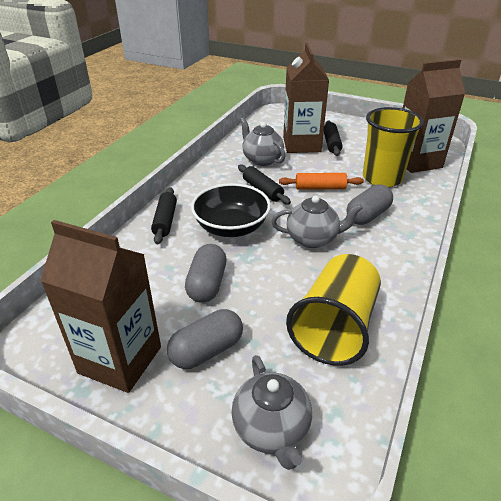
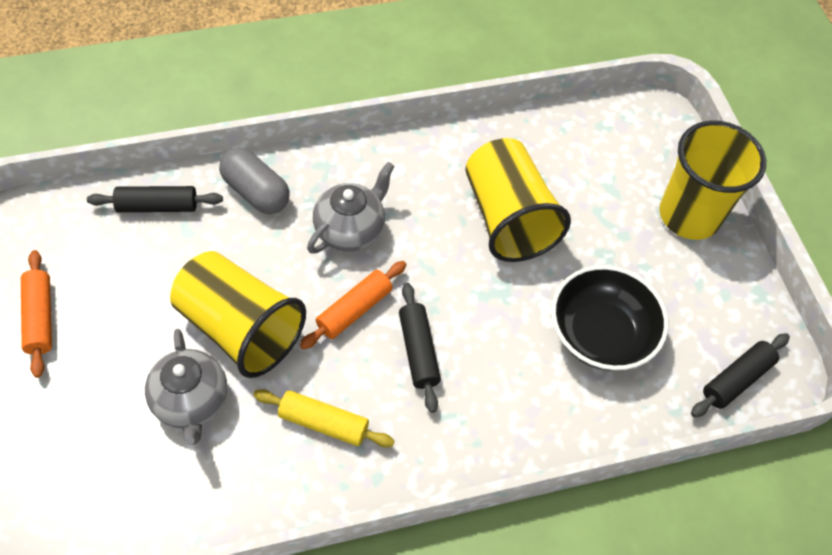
brown carton: [40,220,161,393] [283,43,329,153] [402,59,465,173] = 3 -> none = 0
grey capsule: [167,309,243,369] [185,244,227,302] [347,184,393,225] = 3 -> [219,148,290,214] = 1
grey teapot: [231,355,312,470] [240,118,285,166] [271,196,363,248] = 3 -> [145,329,227,445] [307,162,395,254] = 2
orange rolling pin: [279,173,364,189] = 1 -> [21,250,52,378] [300,261,406,350] = 2
yellow cup: [286,254,381,366] [363,107,424,187] = 2 -> [170,251,306,378] [465,138,571,262] [659,120,766,240] = 3
yellow rolling pin: none = 0 -> [253,389,395,447] = 1

